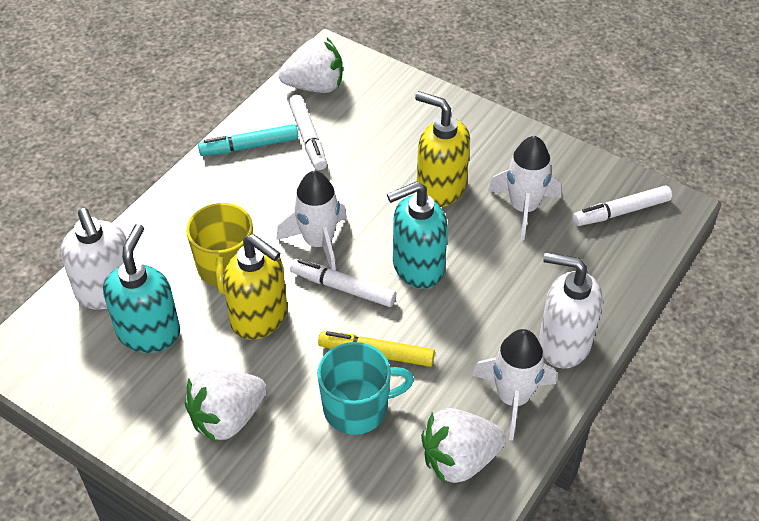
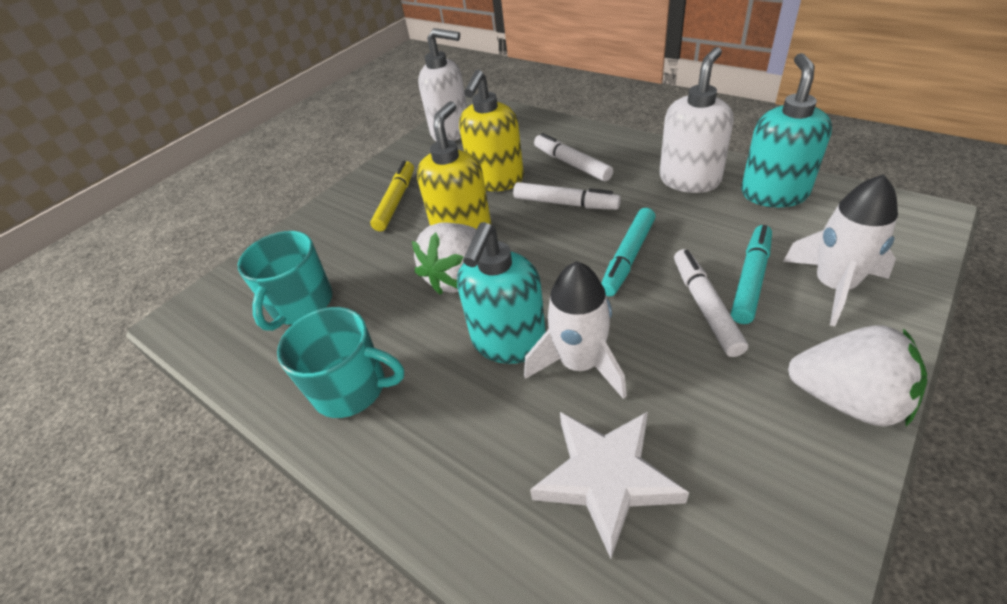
turquoise marker: [198,124,298,156] = 1 -> [601,208,655,296] [731,225,772,324] = 2
turquoise mug: [317,342,414,435] = 1 -> [238,231,333,331] [277,307,404,418] = 2
white rocket: [276,171,347,271] [472,329,557,441] [488,136,562,240] = 3 -> [524,261,627,399] [783,174,898,326] = 2
white star: none = 0 -> [530,412,689,559] = 1
white strawberry: [185,370,266,442] [278,38,343,93] [421,408,506,484] = 3 -> [412,222,477,295] [788,325,927,427] = 2
yellow mug: [186,203,253,294] = 1 -> none = 0

